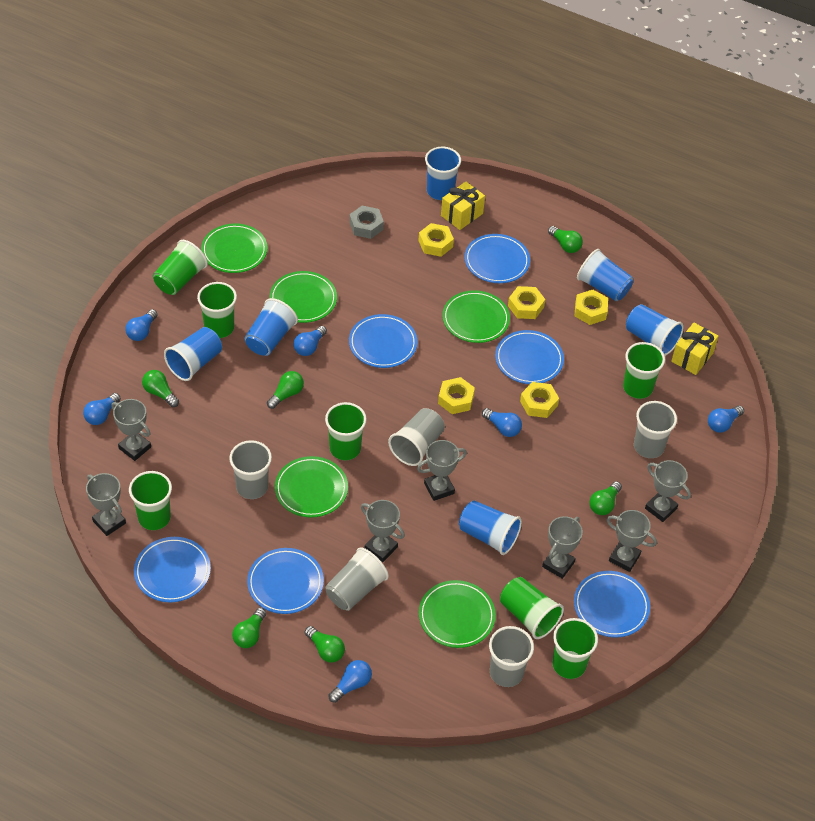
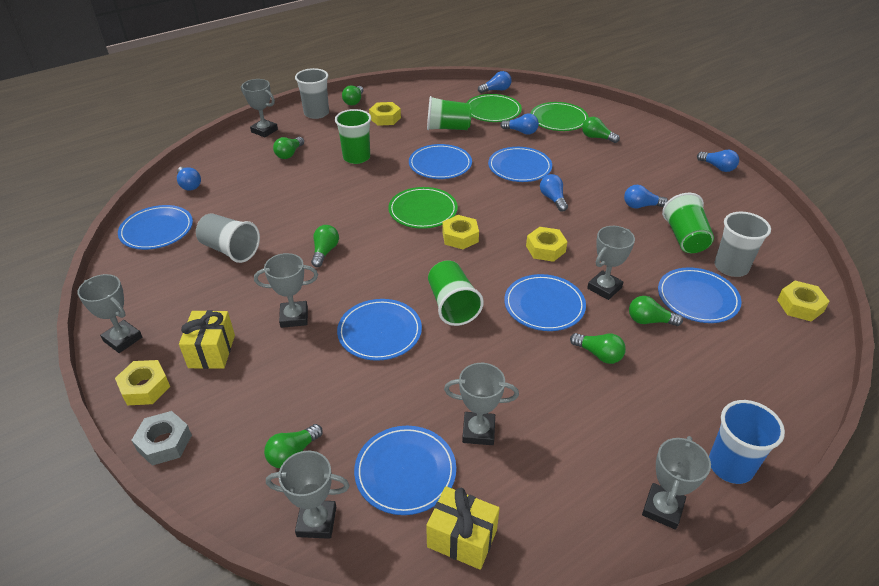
blue cup: [164,327,222,381] [244,298,298,356] [425,147,461,200] [459,500,522,555] [577,249,633,301] [626,304,684,356] = 6 -> [709,400,785,484] = 1
blue plate: [134,537,211,602] [247,548,324,614] [349,314,418,368] [464,234,530,283] [495,330,564,384] [574,571,650,638] = 6 -> [118,205,193,250] [337,299,422,361] [354,426,456,515] [409,144,472,179] [488,147,552,182] [504,274,586,331] [658,267,742,323] = 7
green cup: [129,471,172,530] [153,240,208,295] [197,282,237,338] [325,402,367,460] [500,577,564,639] [552,618,598,679] [623,342,665,399] = 7 -> [335,109,371,164] [427,96,472,130] [428,261,484,326] [662,193,714,253] = 4
green light bulb: [142,370,179,407] [232,608,266,648] [267,371,304,409] [305,626,345,663] [548,226,583,253] [589,481,622,515] = 6 -> [264,424,323,468] [273,137,304,159] [311,225,339,267] [342,86,363,105] [570,333,626,364] [582,117,620,143] [629,296,683,326] = 7
green plate: [201,223,268,273] [269,271,337,323] [275,456,348,518] [419,580,496,648] [442,290,510,343] = 5 -> [388,187,458,229] [466,94,522,122] [530,102,589,131] = 3
grey cup: [229,440,272,499] [325,547,389,611] [388,408,445,466] [489,626,534,687] [634,401,677,458] = 5 -> [196,213,260,263] [295,68,329,119] [714,212,771,277] = 3

